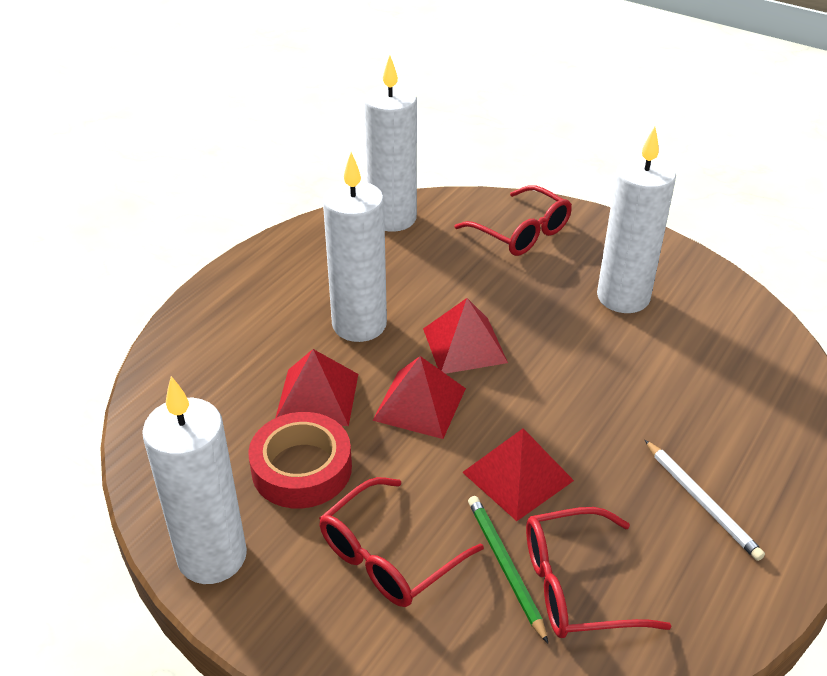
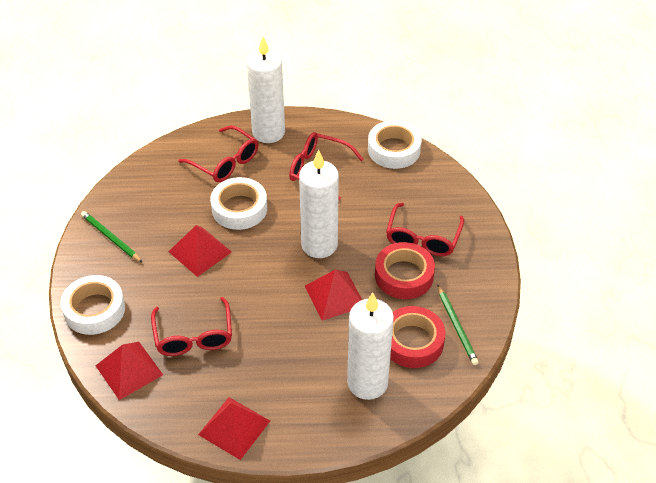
green pencil: [468,496,548,643] = 1 -> [81,211,143,263] [438,285,479,365] = 2
red glasses: [319,477,484,607] [454,185,572,256] [526,507,671,638] = 3 -> [151,297,232,356] [178,126,258,182] [289,132,364,200] [386,203,464,256] = 4
red tape: [248,412,352,509] = 1 -> [375,242,435,299] [390,306,445,368] = 2
white candle: [142,376,247,584] [323,152,387,342] [364,55,417,232] [597,127,676,313] = 4 -> [247,36,285,143] [299,149,339,258] [347,292,394,400] = 3
white pencil: [645,440,765,561] = 1 -> none = 0
white tape: none = 0 -> [61,275,125,335] [210,177,267,230] [368,120,422,169] = 3

